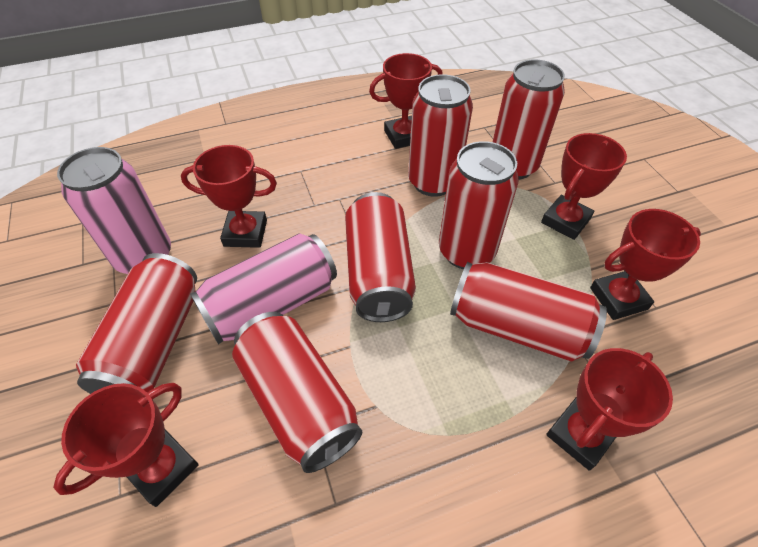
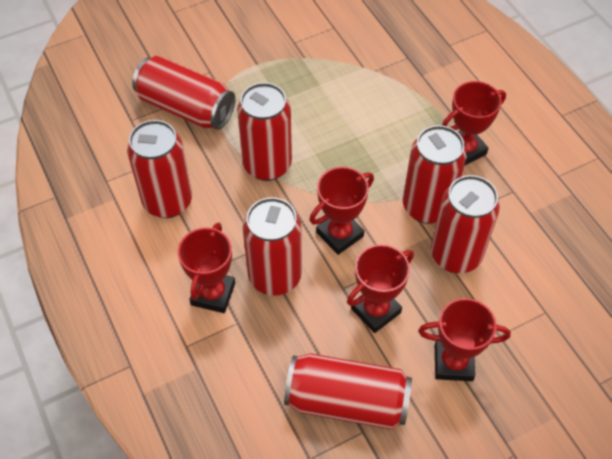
pink can: [57,147,171,274] [190,233,337,345] = 2 -> none = 0
red trophy: [53,383,199,507] [181,145,277,248] [369,53,443,149] [541,133,627,240] [546,348,673,471] [590,209,701,320] = 6 -> [178,222,235,313] [309,167,374,255] [347,244,414,333] [418,298,511,381] [442,81,506,166] = 5

